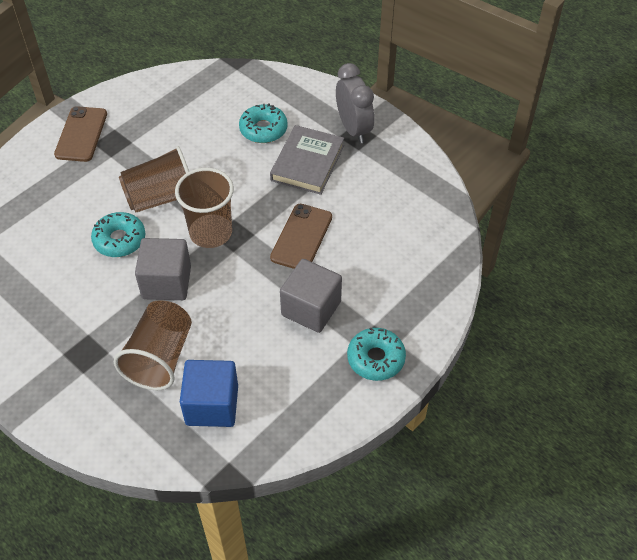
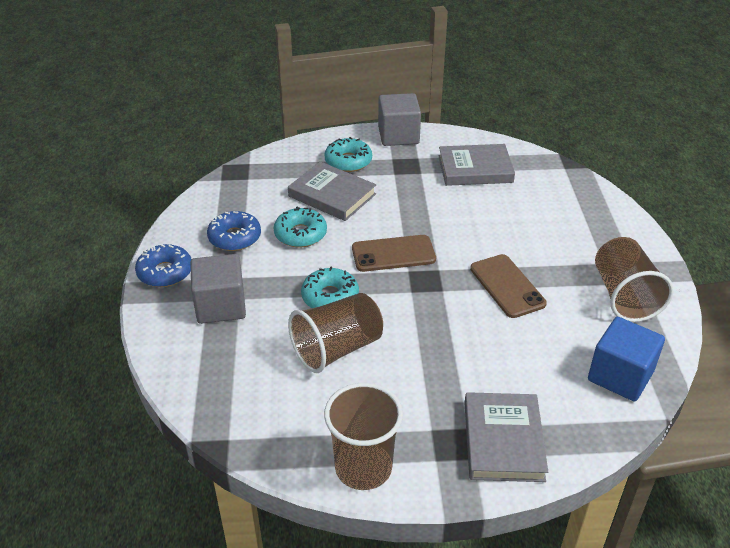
blue donut: none = 0 -> [135,244,191,287] [207,211,261,251] = 2
grey book: [270,125,344,195] = 1 -> [288,161,376,221] [438,144,515,186] [464,392,548,482] = 3
grey clock: [336,63,374,144] = 1 -> none = 0

